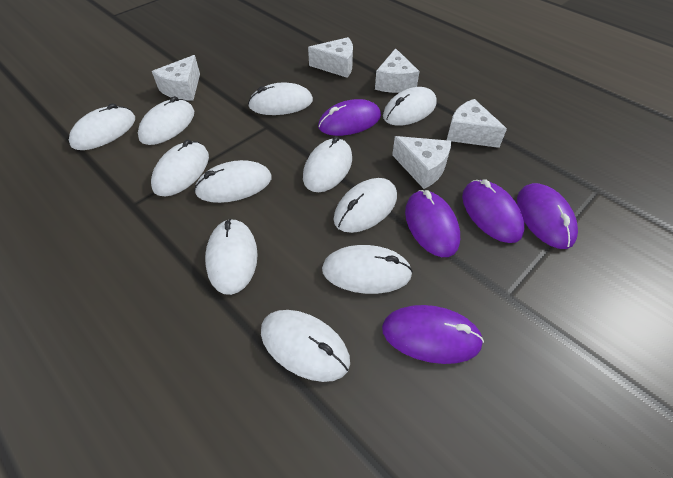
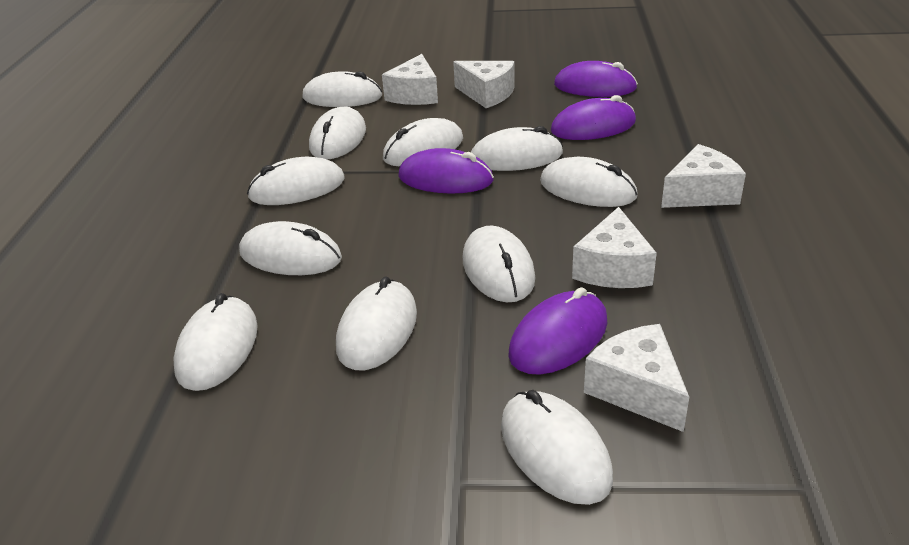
purple mouse: [318,99,381,136] [382,305,484,364] [405,190,460,257] [462,179,524,243] [517,183,578,249] = 5 -> [398,148,494,194] [508,287,608,375] [551,95,636,140] [554,61,638,97] = 4

